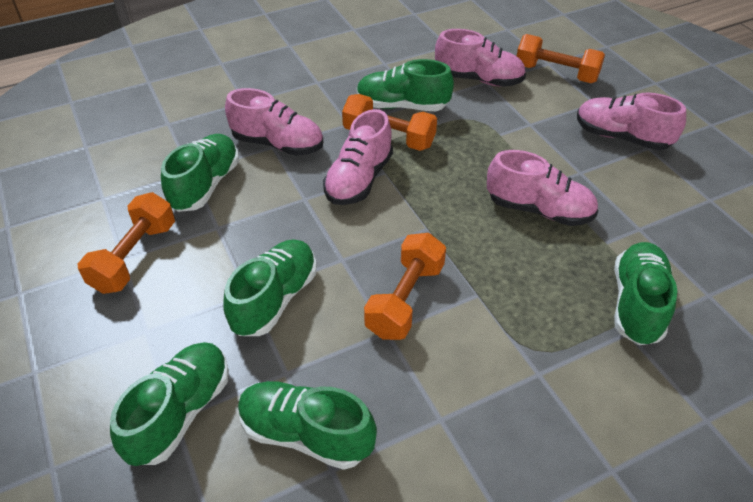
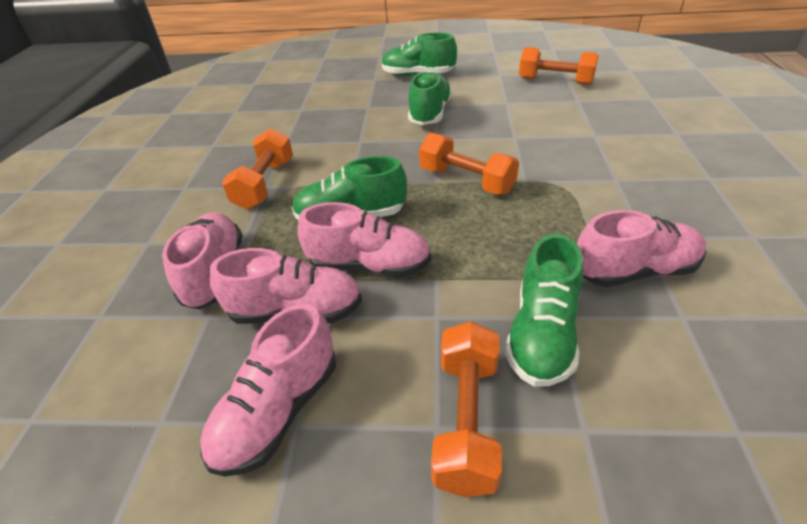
green shoe: [110,342,229,466] [161,134,239,212] [223,239,317,336] [238,381,377,470] [357,59,454,111] [614,242,677,345] = 6 -> [292,156,407,220] [382,33,457,76] [408,71,452,125] [505,234,583,387] = 4

